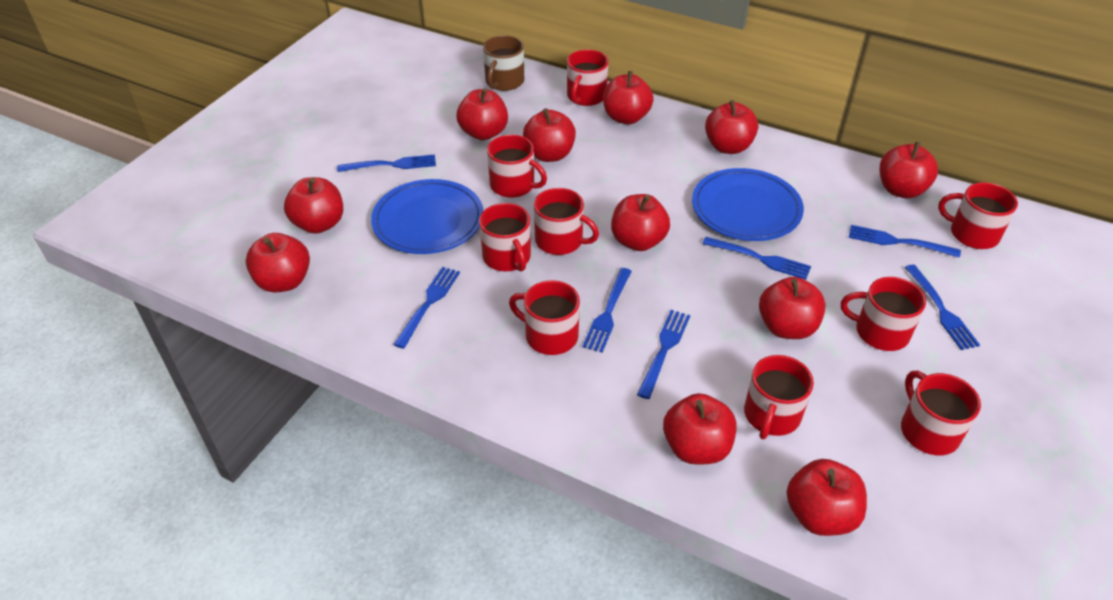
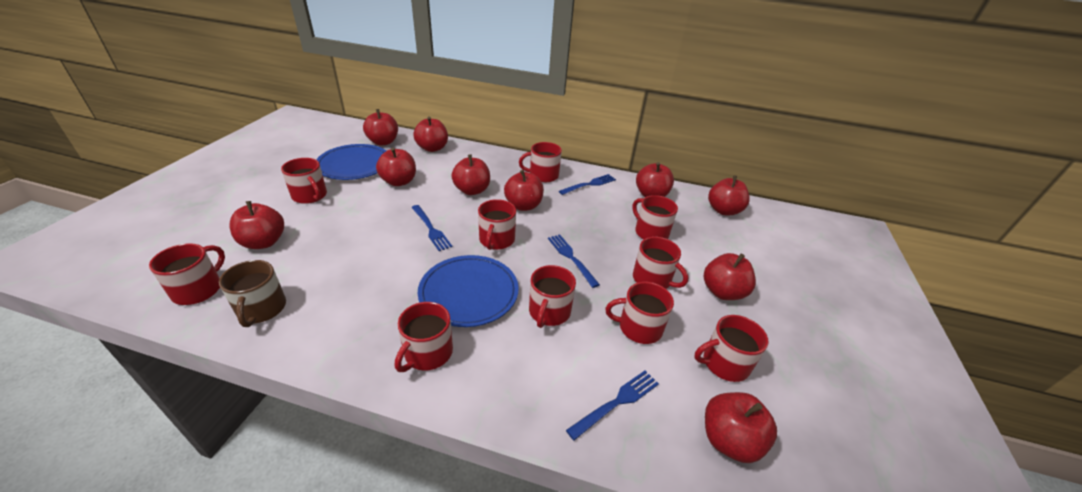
blue fork: [337,154,436,172] [393,267,460,349] [583,268,632,353] [637,310,690,399] [702,237,811,280] [849,225,961,258] [905,264,980,350] = 7 -> [411,205,452,251] [548,234,600,288] [559,174,616,195] [566,371,659,440] = 4
red apple: [246,233,310,293] [284,177,343,234] [456,88,508,140] [523,108,576,162] [603,71,654,124] [611,194,670,251] [663,393,736,464] [705,100,758,154] [759,277,826,339] [786,459,867,536] [880,142,938,198] = 11 -> [229,201,284,249] [363,109,398,146] [376,148,416,186] [413,117,448,152] [451,154,490,195] [504,170,544,211] [636,162,674,197] [704,253,756,300] [705,392,777,463] [708,176,750,215] = 10
red mug: [479,203,531,271] [487,135,547,198] [509,280,580,355] [534,188,599,255] [567,49,609,106] [744,355,814,439] [841,277,926,351] [901,371,981,455] [938,182,1018,249] = 9 -> [149,243,225,305] [281,158,327,204] [395,302,453,372] [478,199,516,250] [519,142,562,182] [529,265,576,328] [605,282,674,344] [633,195,678,240] [633,237,688,289] [694,315,768,382] = 10

